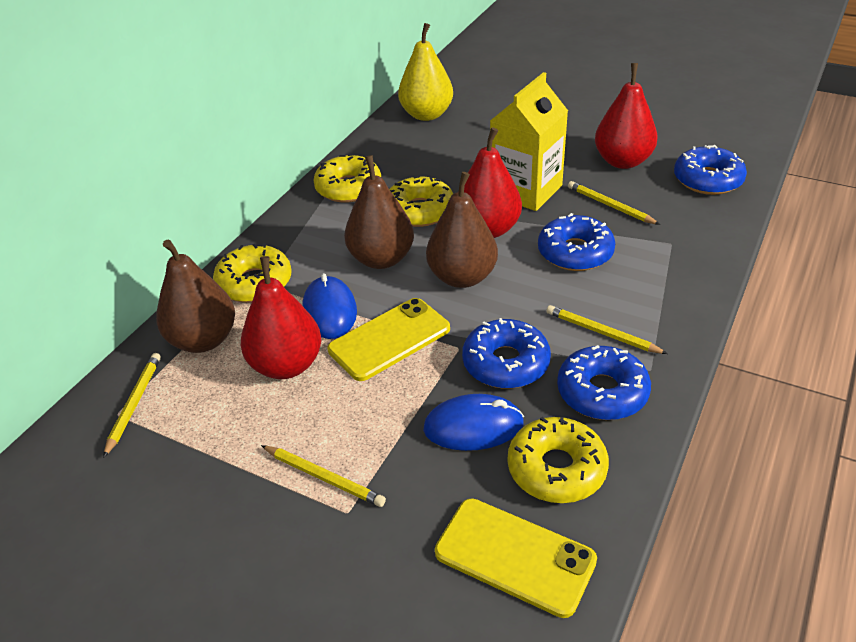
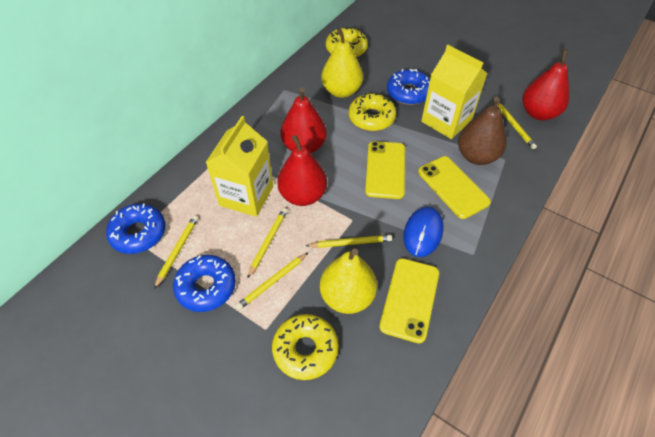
blue donut: [462,318,551,389] [538,213,615,271] [557,345,651,420] [674,145,747,195] = 4 -> [106,203,165,254] [173,255,236,312] [387,69,430,105] = 3
blue mouse: [302,273,357,339] [423,394,524,451] = 2 -> [403,207,443,257] = 1
brown pear: [156,240,235,353] [344,155,414,269] [426,172,498,288] = 3 -> [458,97,507,165] = 1
yellow carton: [490,72,568,211] = 1 -> [206,116,273,217] [421,45,487,139] = 2
yellow donut: [213,243,292,303] [313,153,381,203] [389,176,453,227] [508,417,609,503] = 4 -> [272,314,339,380] [326,27,368,57] [349,93,396,131] = 3
yellow pear: [398,23,453,121] = 1 -> [320,248,377,314] [321,29,363,98] = 2
yellow pencil: [103,353,161,458] [261,445,386,507] [546,305,668,354] [568,181,660,225] = 4 -> [154,215,198,289] [236,252,309,310] [247,208,287,279] [306,235,392,248] [497,102,537,149] = 5
yellow phone: [327,298,450,381] [435,498,597,618] = 2 -> [365,141,405,199] [379,258,439,343] [418,156,491,219] = 3

